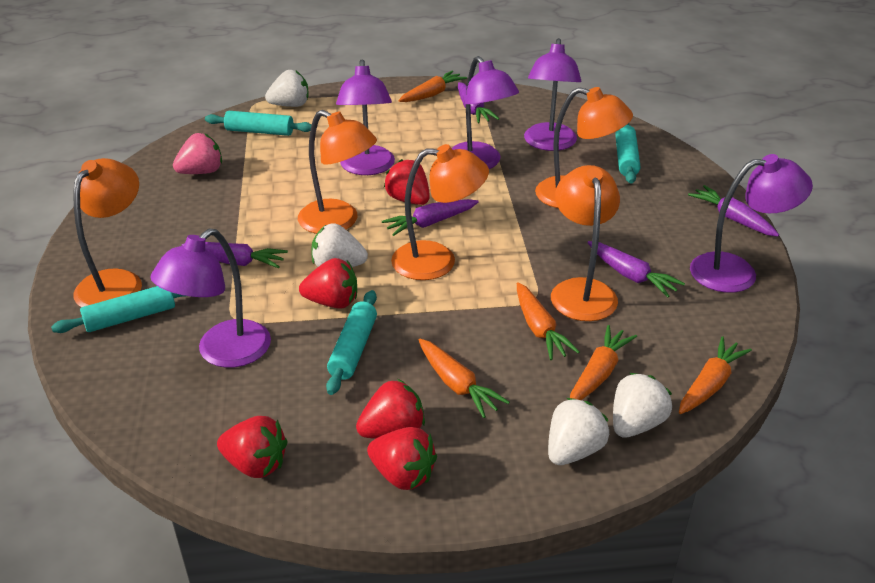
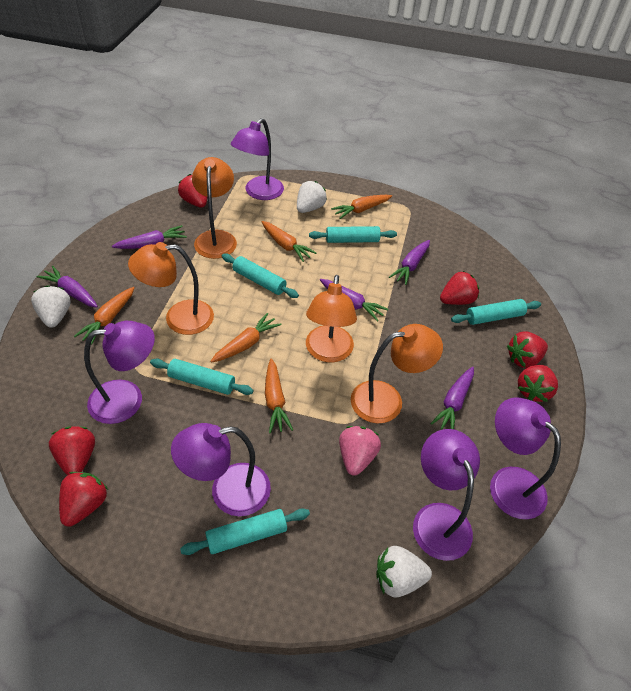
orange lamp: [73,158,142,307] [298,110,377,234] [391,144,489,280] [535,87,633,208] [551,165,620,321] = 5 -> [128,242,214,335] [192,157,237,259] [306,275,357,362] [351,324,443,423] = 4
red strawberry: [217,416,288,478] [299,258,357,309] [356,379,425,439] [367,427,437,490] [384,159,430,205] = 5 -> [49,426,95,476] [59,472,108,527] [178,174,207,208] [440,271,479,305] [507,332,548,368] [518,365,558,402] = 6
turquoise rolling pin: [51,286,185,333] [205,111,312,136] [326,290,377,395] [615,123,640,183] = 4 -> [150,358,254,395] [180,509,310,555] [222,254,299,298] [309,226,397,243] [451,299,541,325] = 5
white strawberry: [265,70,308,107] [311,223,368,267] [548,398,609,465] [613,373,672,438] = 4 -> [31,285,71,328] [297,181,327,213] [376,546,432,597] = 3

